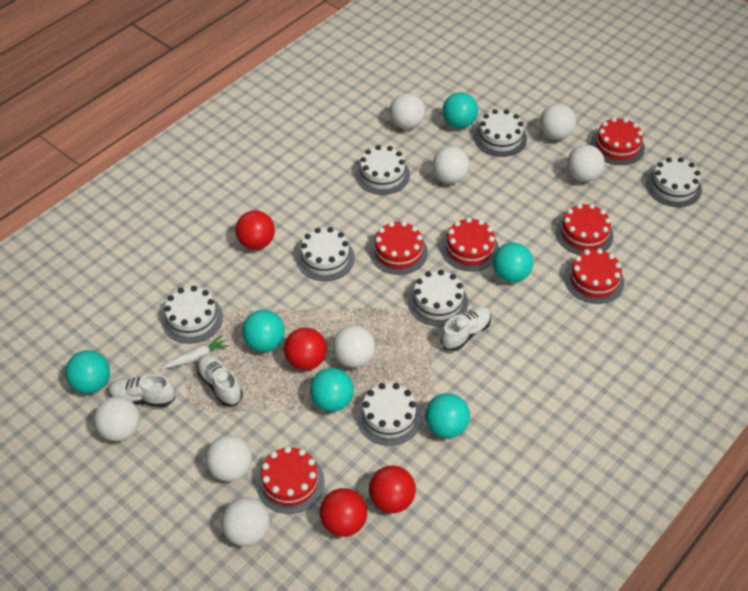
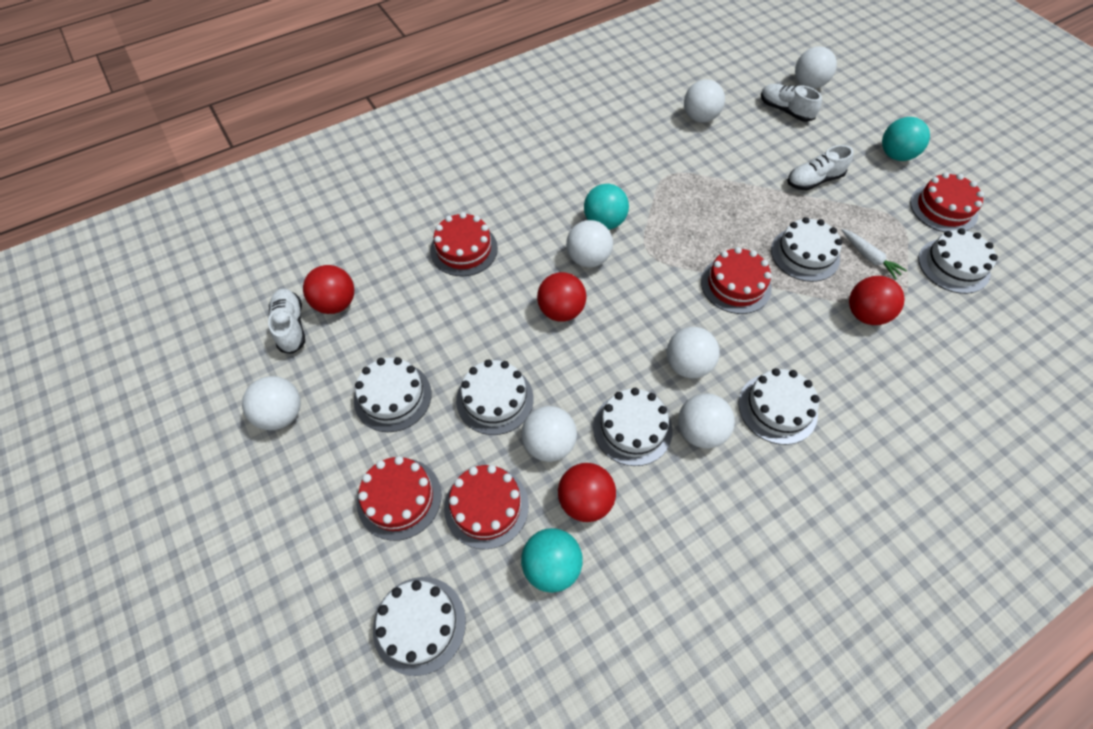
red cake: [256,446,325,514] [369,221,428,275] [441,217,499,271] [555,203,614,255] [564,248,624,304] [590,117,645,165] = 6 -> [357,456,441,541] [430,212,498,276] [444,465,529,549] [701,247,772,314] [910,172,984,232] = 5
turquoise ball: [65,350,110,394] [242,310,285,352] [310,368,354,412] [425,393,470,438] [442,92,478,128] [493,242,533,283] = 6 -> [521,528,583,593] [584,184,629,230] [882,117,930,161] = 3
white ball: [94,396,140,442] [205,435,252,482] [221,497,270,546] [332,325,375,368] [389,93,425,129] [432,146,470,184] [540,104,576,140] [567,145,605,182] = 8 -> [242,376,301,430] [521,406,577,462] [566,220,613,268] [667,327,720,378] [678,393,735,449] [684,79,725,123] [795,46,837,89] = 7

